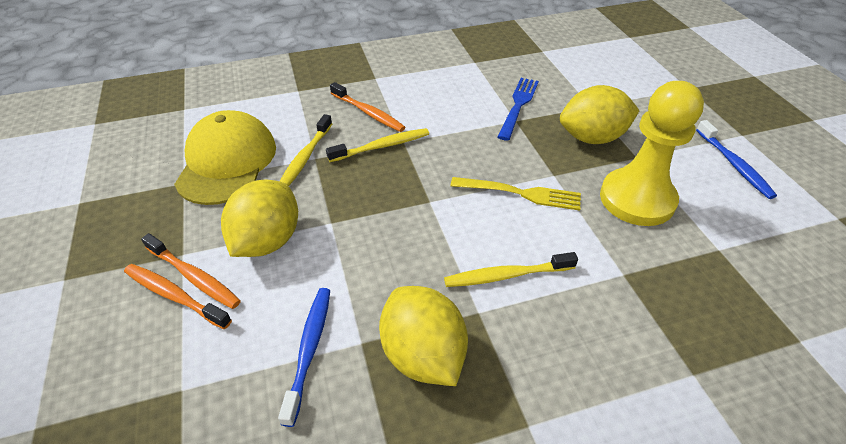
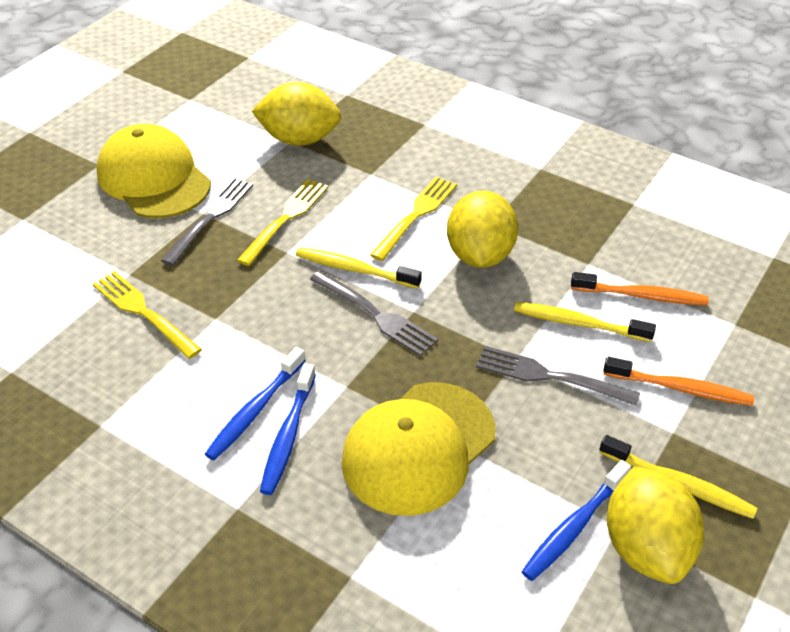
blue fork: [498,78,539,141] = 1 -> none = 0
blue toothbrush: [278,288,330,427] [696,120,777,199] = 2 -> [205,347,306,460] [260,363,316,495] [522,460,631,581] = 3
grey fork: none = 0 -> [161,177,253,266] [310,271,438,356] [476,346,640,406] = 3
orange toothbrush: [124,264,232,329] [141,233,241,309] [330,82,405,132] = 3 -> [571,272,709,305] [603,357,754,406] = 2
yellow cap: [174,110,276,205] = 1 -> [96,124,211,218] [341,382,496,516] = 2
yellow fork: [451,177,581,211] = 1 -> [93,271,202,359] [237,179,328,266] [370,176,457,261] = 3
yellow pawn: [600,81,704,226] = 1 -> none = 0

